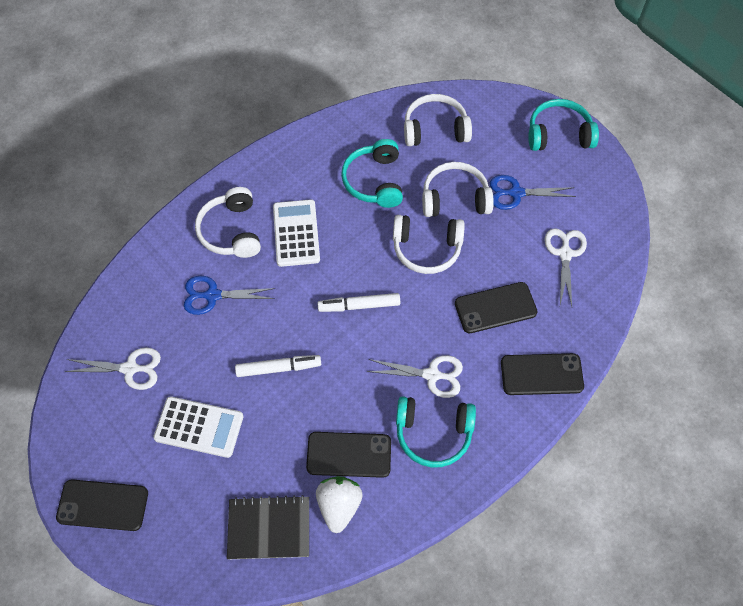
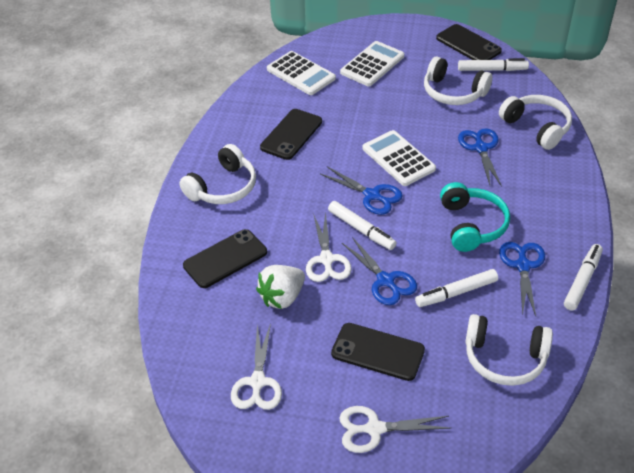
black notebook: [227,495,309,559] = 1 -> none = 0
blue scissors: [184,276,275,315] [490,175,576,210] = 2 -> [320,167,403,215] [342,237,417,305] [458,128,502,187] [499,242,545,316] = 4
turquoise headphones: [341,139,403,208] [396,396,476,468] [528,99,599,151] = 3 -> [440,182,510,252] = 1
white calculator: [153,396,243,458] [273,199,320,267] = 2 -> [267,51,336,95] [340,41,404,86] [363,130,436,186] = 3
white marker: [235,355,321,377] [318,293,400,312] = 2 -> [328,201,396,250] [415,269,498,307] [458,58,529,71] [564,244,603,311] = 4

